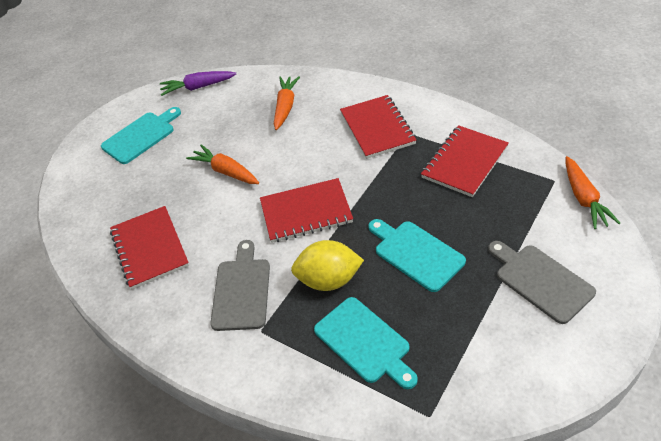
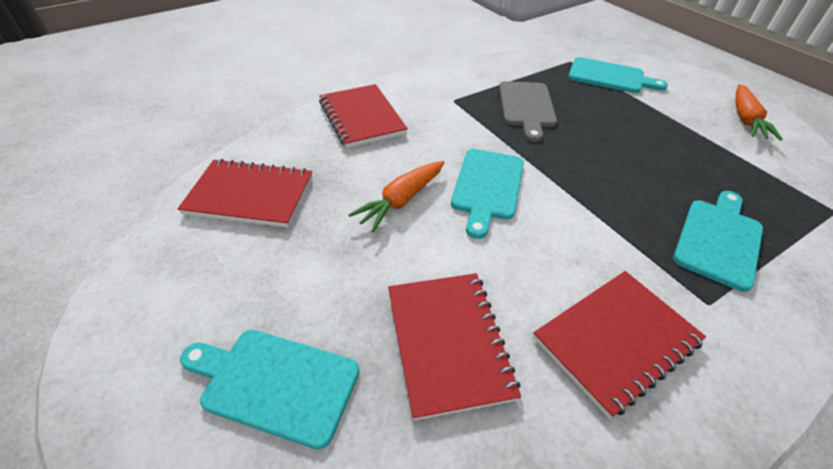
grey cutting board: [210,240,270,331] [488,241,596,324] = 2 -> [499,81,557,142] = 1
orange carrot: [186,144,259,184] [274,76,300,130] [566,156,620,229] = 3 -> [348,161,445,233] [735,84,782,140] = 2
purple carrot: [160,71,236,96] = 1 -> none = 0
turquoise cutting board: [101,107,181,164] [314,297,418,389] [368,219,466,292] = 3 -> [180,330,359,449] [451,149,524,239] [568,57,668,93] [673,191,763,292] = 4
yellow lemon: [291,240,364,291] = 1 -> none = 0

